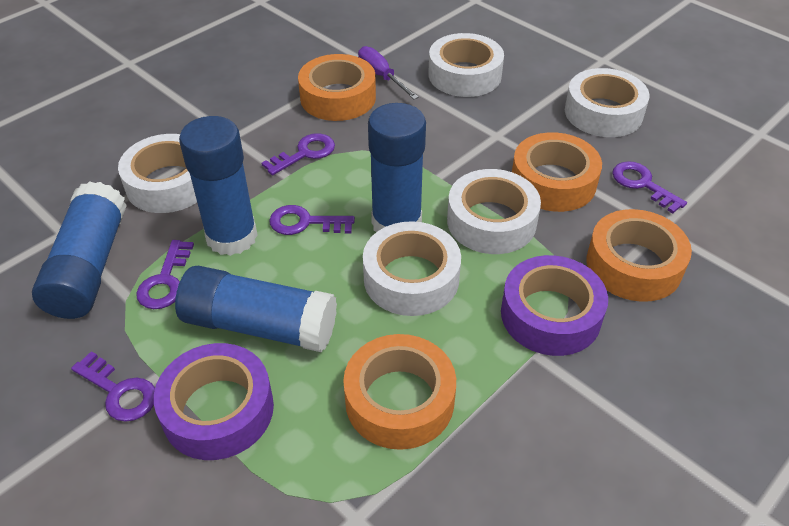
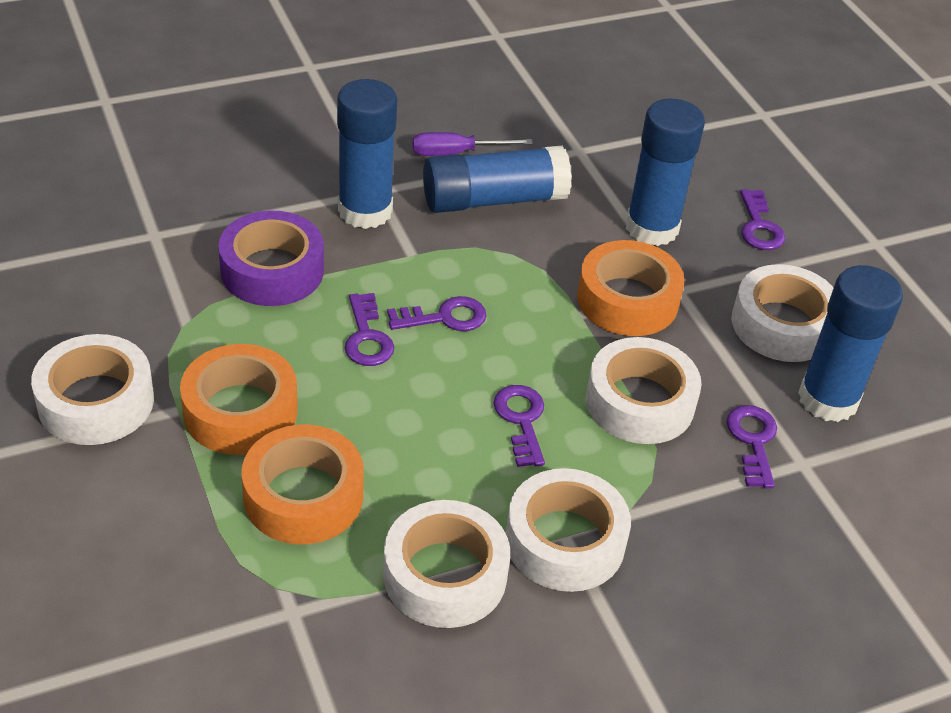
orange tape: [298,54,376,121] [343,334,456,450] [512,132,602,212] [586,209,692,302] = 4 -> [180,344,298,455] [241,425,364,544] [577,240,685,336] = 3
purple tape: [154,343,274,460] [501,255,608,356] = 2 -> [218,210,324,306] = 1

